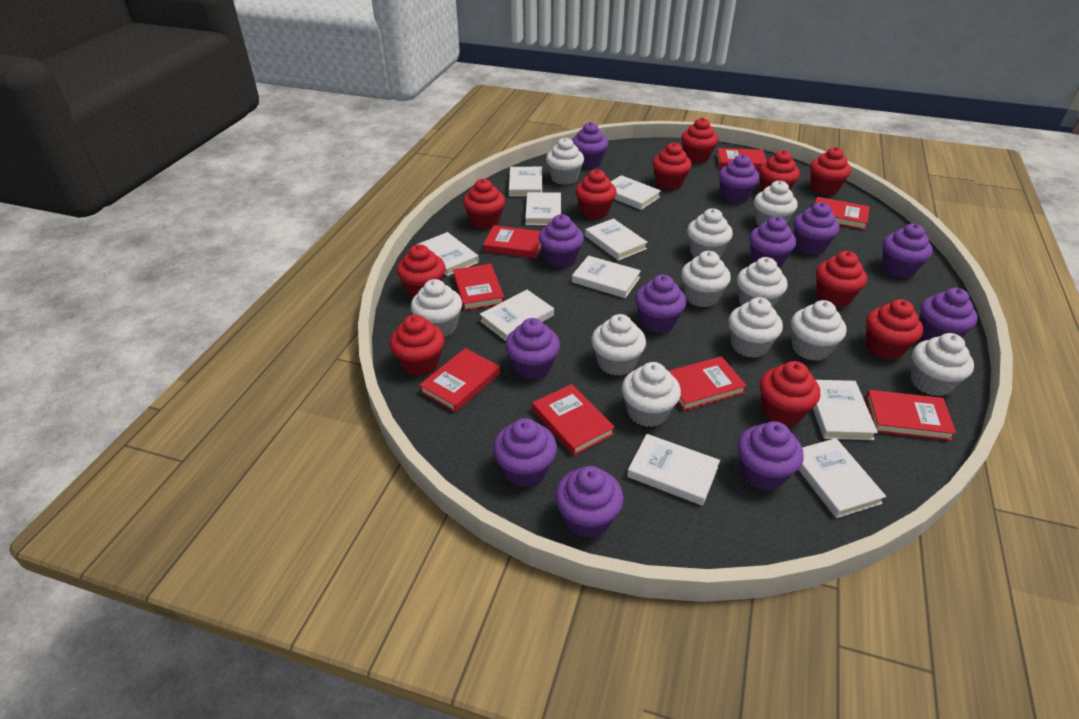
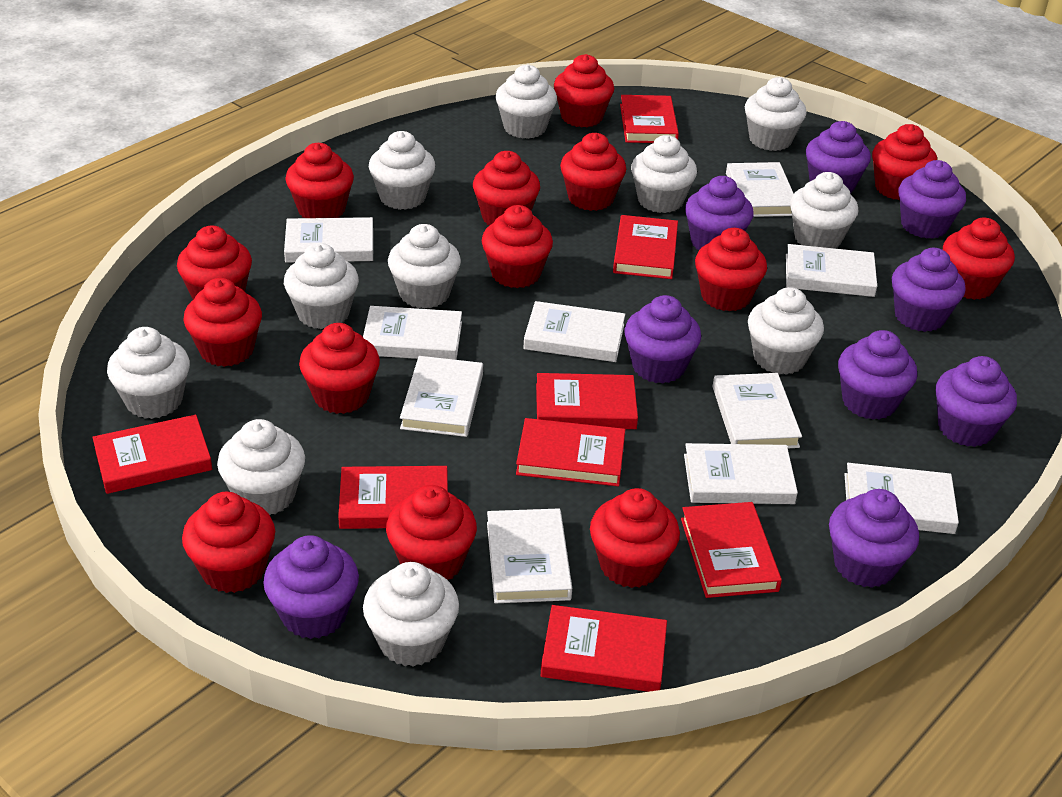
purple cupcake: [493,418,557,487] [505,318,560,380] [539,214,584,268] [555,466,623,538] [572,122,608,168] [635,275,686,333] [719,154,759,203] [737,421,804,491] [749,216,796,268] [793,202,840,255] [882,223,933,278] [920,288,978,340] = 12 -> [263,535,359,639] [624,295,701,384] [685,176,754,250] [806,121,871,194] [829,489,919,588] [838,330,917,420] [892,248,966,332] [899,160,966,239] [936,356,1017,447] = 9
red cupcake: [390,314,445,376] [397,244,446,298] [463,179,505,229] [575,169,617,219] [652,142,692,190] [681,118,718,163] [759,150,800,192] [760,361,820,426] [810,147,851,195] [816,251,867,308] [866,299,923,360] = 11 -> [177,226,252,300] [182,492,275,593] [183,278,262,367] [285,143,354,218] [299,323,380,414] [386,485,477,580] [473,151,540,225] [482,205,553,288] [554,54,614,127] [560,133,626,211] [590,488,680,588] [695,228,767,312] [872,124,937,200] [943,218,1015,300] = 14

